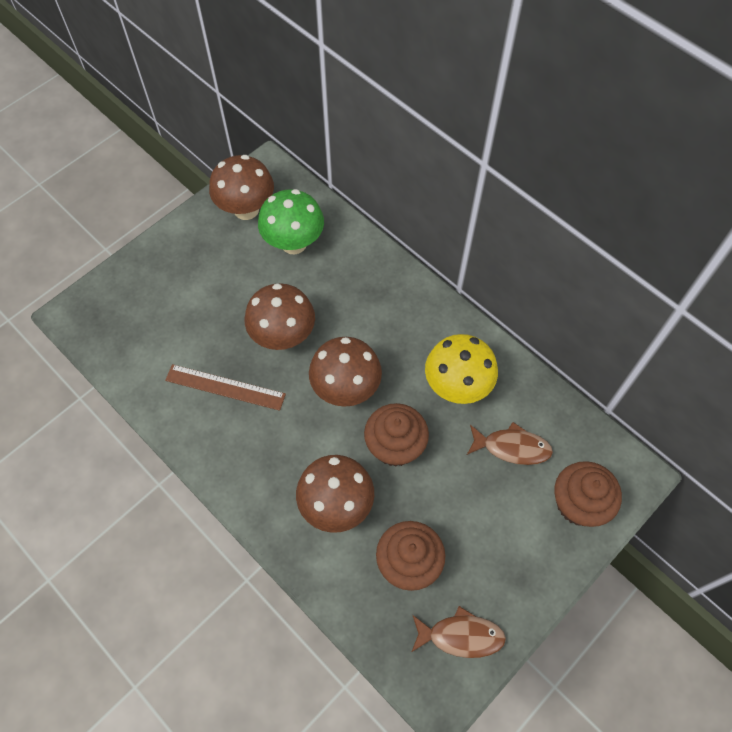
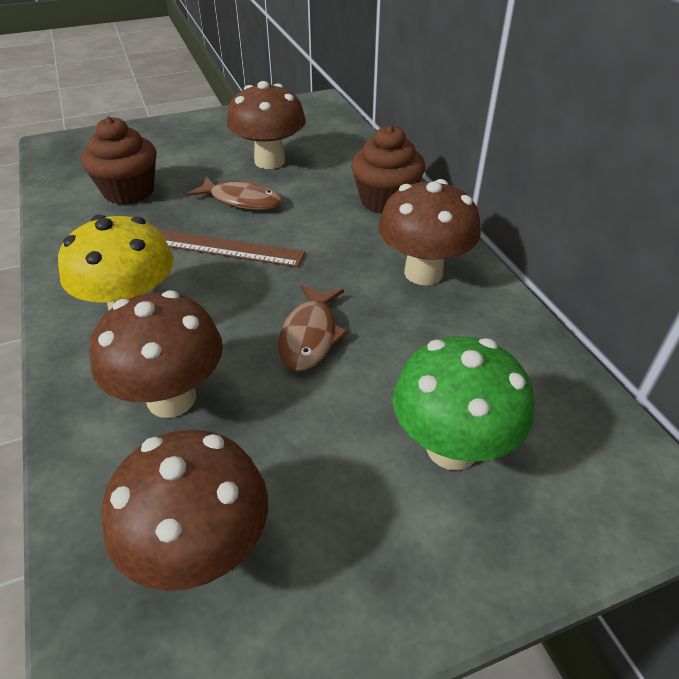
brown cupcake: [364,403,429,467] [376,521,445,591] [554,461,622,527] = 3 -> [81,117,157,205] [351,125,425,214] = 2

